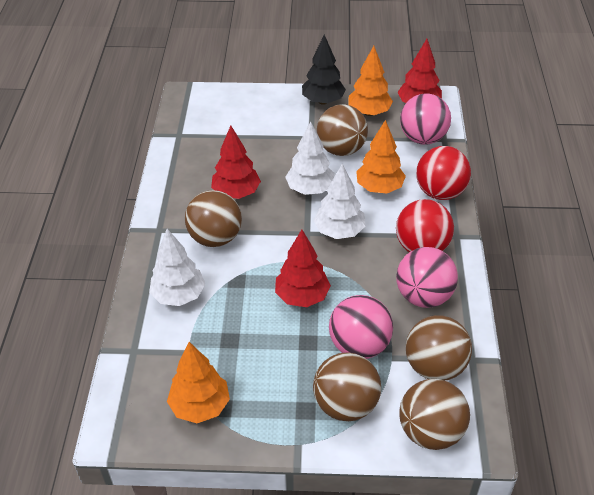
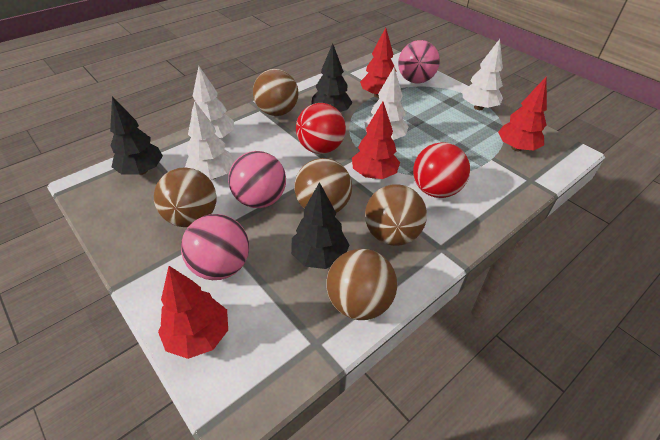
black tree: [302,35,346,105] = 1 -> [110,96,163,175] [291,182,349,269] [311,43,353,112] = 3
orange tree: [167,342,230,423] [348,46,393,116] [356,120,406,194] = 3 -> none = 0
red tree: [211,125,261,199] [275,230,331,307] [397,39,442,103] = 3 -> [158,266,228,359] [352,101,400,179] [360,27,397,98] [498,77,547,151] = 4
white tree: [149,229,205,306] [285,121,334,195] [314,164,366,239] = 3 -> [185,101,234,180] [191,66,234,138] [365,67,409,140] [462,39,503,110] = 4

